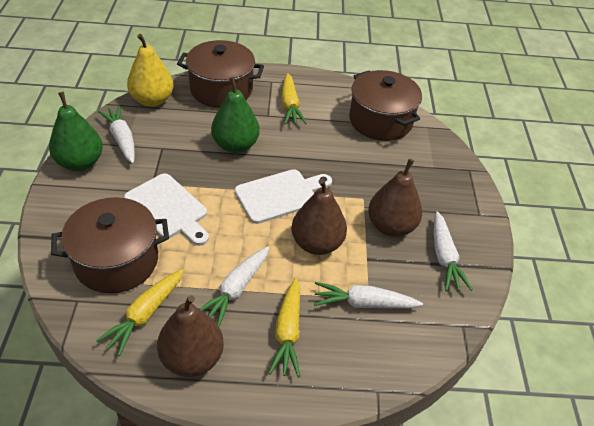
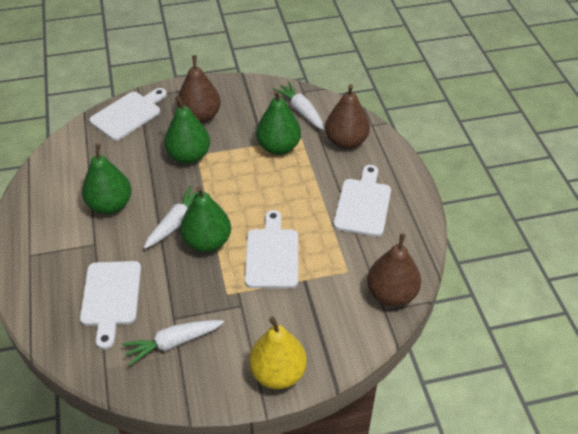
brown pot: [51,197,169,293] [177,40,264,108] [349,70,422,141] = 3 -> none = 0
green pear: [49,92,103,171] [211,77,260,153] = 2 -> [82,144,132,214] [164,95,210,164] [180,186,231,252] [256,90,301,155] = 4
white carrot: [98,106,135,164] [199,246,269,327] [314,282,423,309] [434,211,473,291] = 4 -> [122,320,224,366] [144,185,209,249] [273,82,325,130] = 3
white cutting board: [124,173,209,246] [235,169,332,224] = 2 -> [80,261,141,349] [89,88,167,141] [245,210,298,288] [334,165,391,237] = 4
yellow carrot: [96,269,184,356] [268,278,300,378] [281,73,306,125] = 3 -> none = 0

